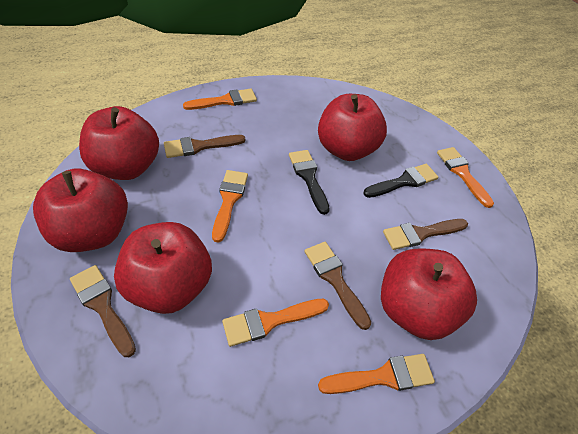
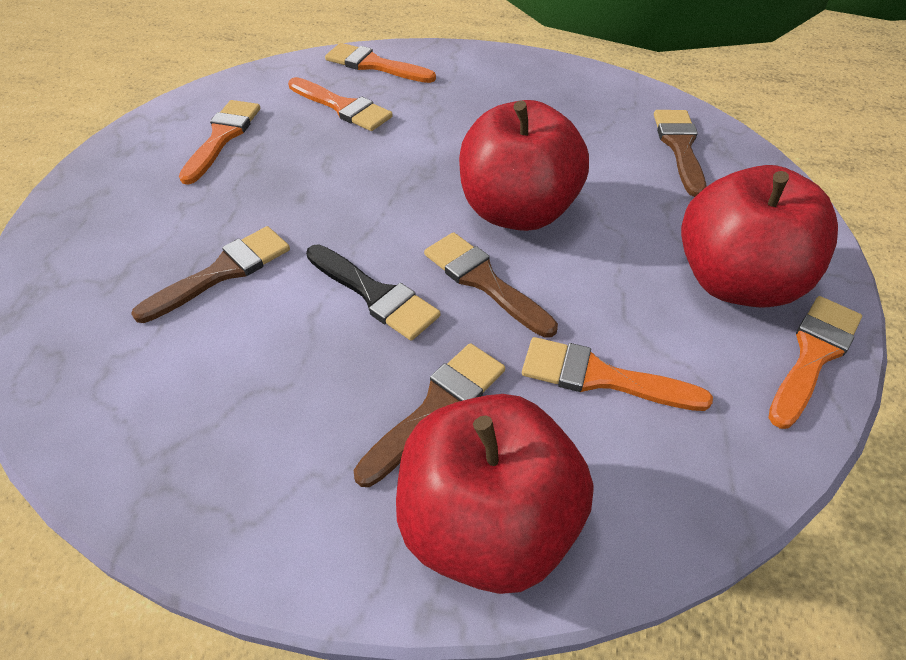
black brush: [289,150,330,215] [363,164,438,198] = 2 -> [306,244,440,341] = 1
red apple: [33,169,128,252] [79,106,159,180] [114,222,212,314] [318,94,387,161] [381,248,477,340] = 5 -> [396,394,593,594] [459,100,589,231] [681,165,838,308] = 3

